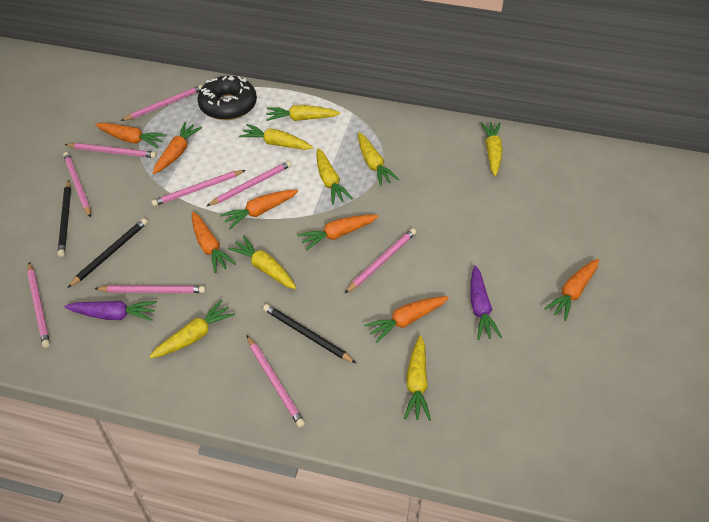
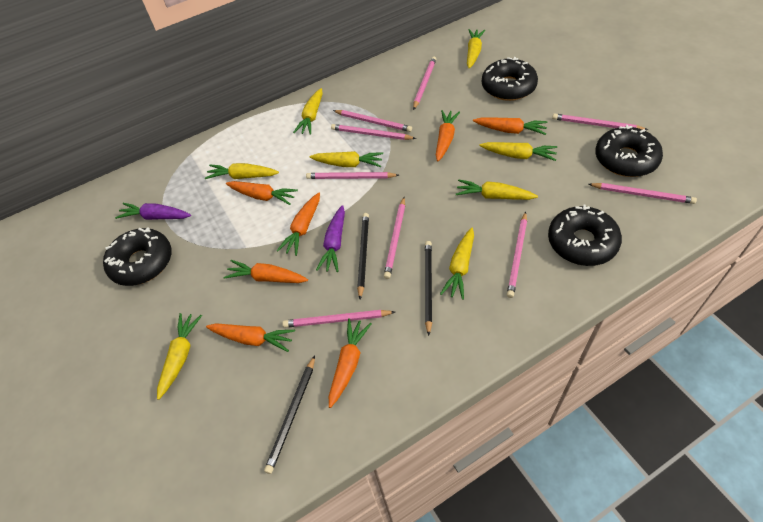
black donut: [197,76,257,120] = 1 -> [103,227,172,286] [482,57,538,101] [548,205,622,266] [595,125,663,177] = 4

